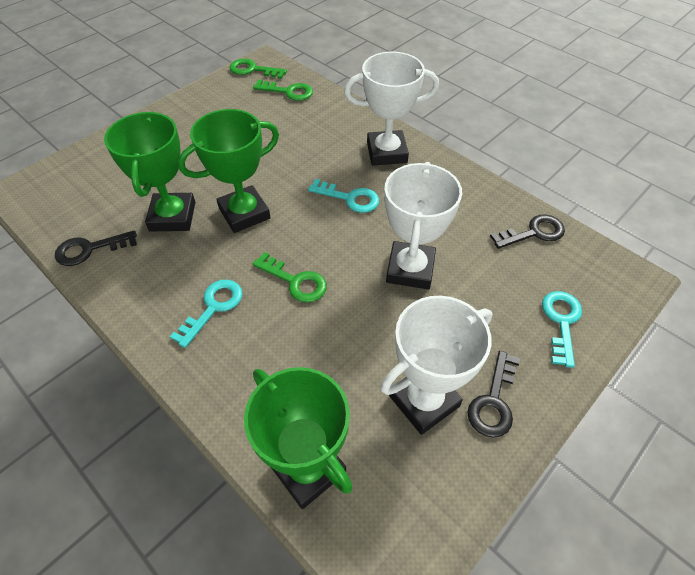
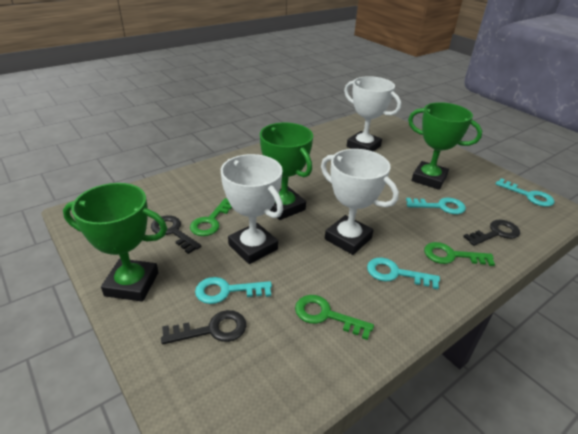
turquoise key: [170,280,243,348] [308,179,379,213] [542,291,582,368] = 3 -> [195,277,272,304] [367,257,440,289] [406,198,466,214] [496,178,554,207] = 4

